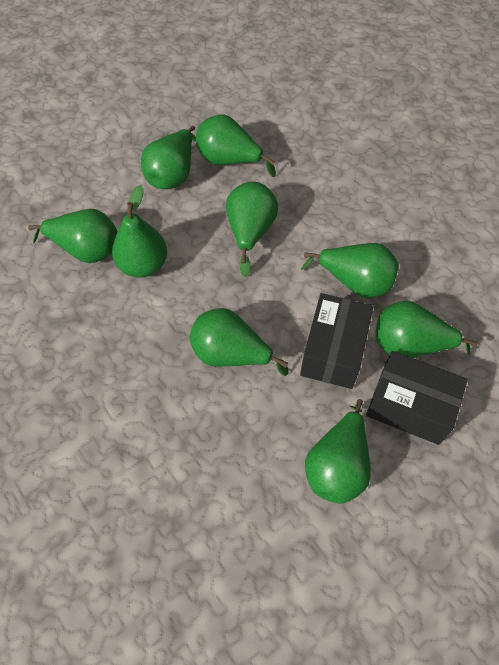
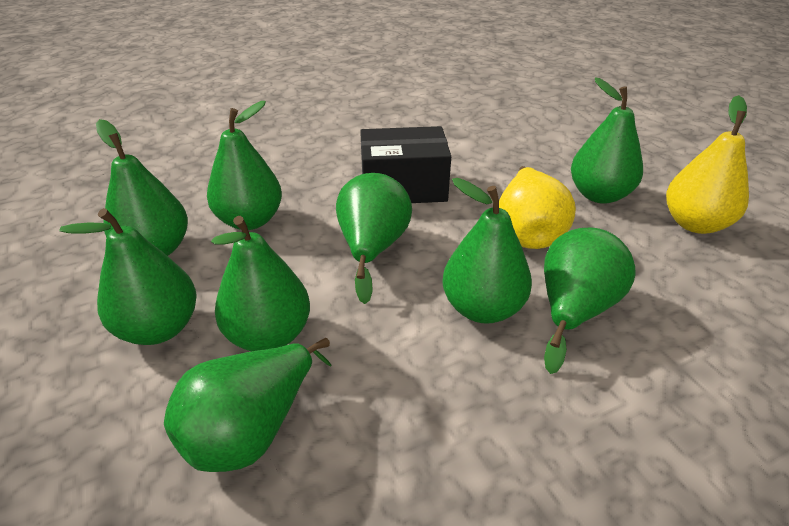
black box: [300,293,374,389] [366,351,468,445] = 2 -> [360,126,451,203] = 1
yellow pear: none = 0 -> [499,166,576,249] [666,95,749,234] = 2

